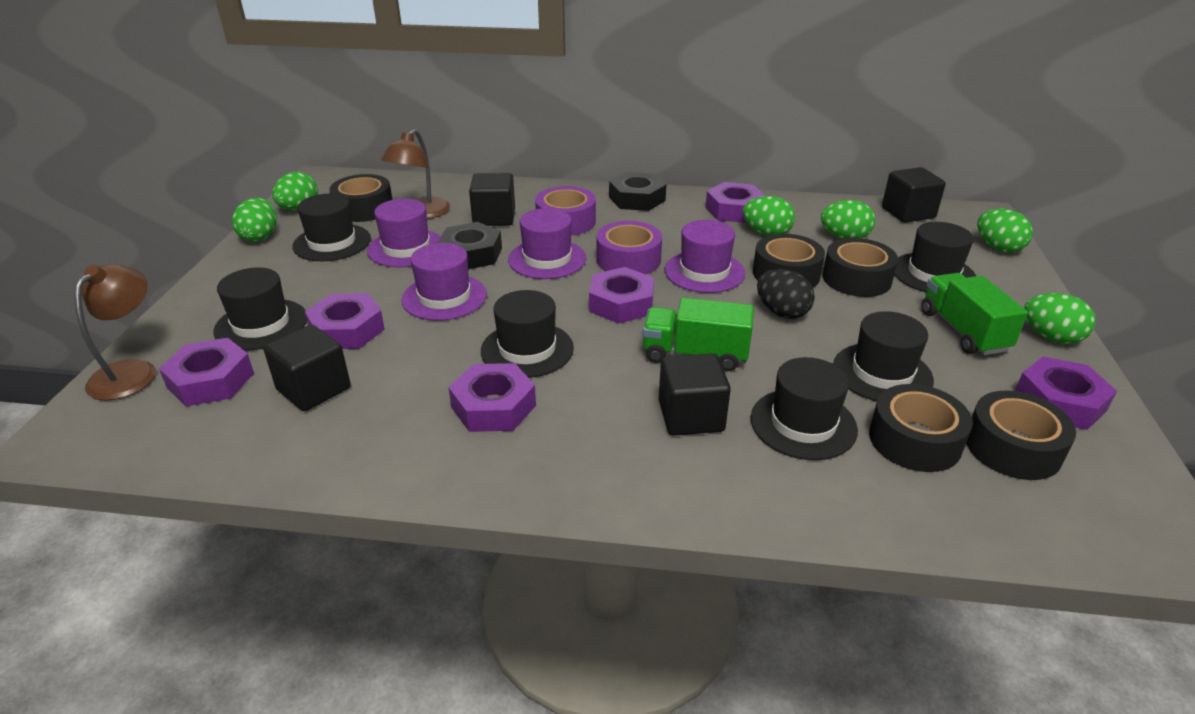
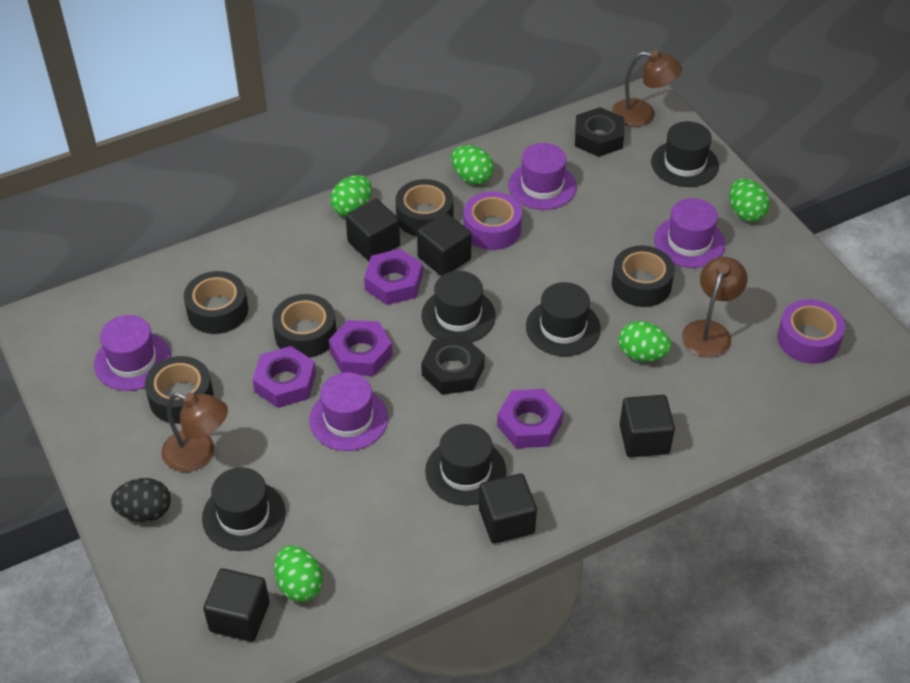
black cube: [264,325,351,411] [469,173,515,226] [659,353,731,436] [882,167,946,223] = 4 -> [203,568,270,642] [346,199,400,261] [417,213,472,276] [479,473,537,544] [620,395,675,457] = 5
black hat: [213,267,307,350] [292,193,371,261] [481,290,574,378] [751,357,858,460] [833,311,934,401] [895,222,976,293] = 6 -> [202,467,286,551] [421,271,496,342] [425,424,506,505] [526,282,601,356] [651,121,719,187] = 5
brown lamp: [74,264,156,401] [381,129,450,219] = 2 -> [161,393,228,472] [612,50,682,127] [682,257,747,357] = 3
green egg: [232,198,276,242] [272,172,318,210] [743,196,795,236] [821,200,875,239] [977,209,1033,253] [1024,293,1096,344] = 6 -> [274,546,323,602] [330,175,372,217] [451,145,494,185] [618,321,671,362] [729,179,770,222] = 5
green truck: [643,298,754,371] [921,273,1028,355] = 2 -> none = 0
purple nut: [159,338,254,407] [305,293,385,349] [448,363,536,432] [589,267,654,324] [705,182,765,223] [1015,357,1117,430] = 6 -> [252,346,316,408] [329,320,393,376] [364,249,423,305] [497,389,564,448] = 4

